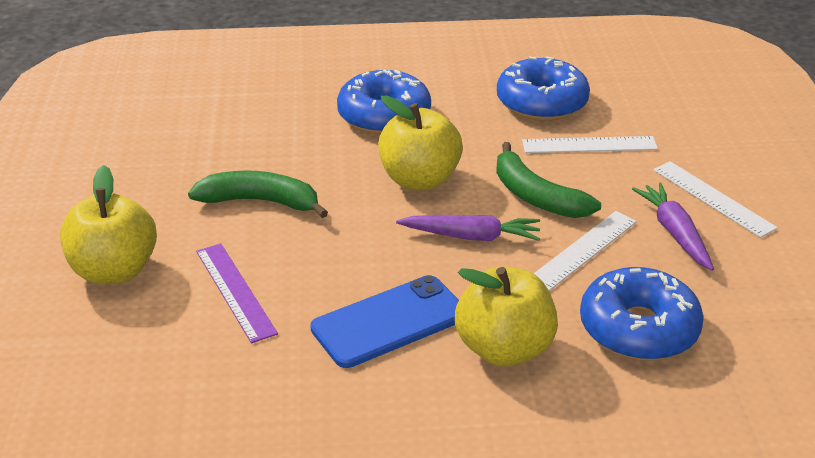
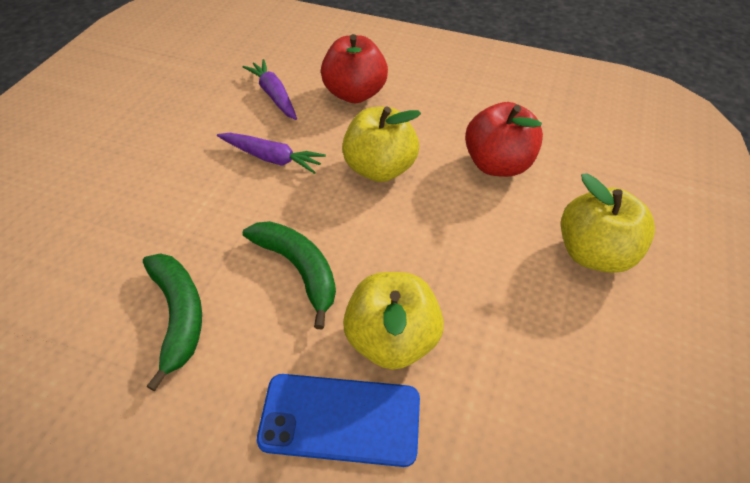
blue donut: [337,69,431,135] [497,56,590,121] [580,267,704,361] = 3 -> none = 0
purple ruler: [196,244,278,343] = 1 -> none = 0
red apple: none = 0 -> [321,34,388,103] [465,102,543,177] = 2
white ruler: [522,136,658,153] [534,211,637,291] [653,161,778,238] = 3 -> none = 0

